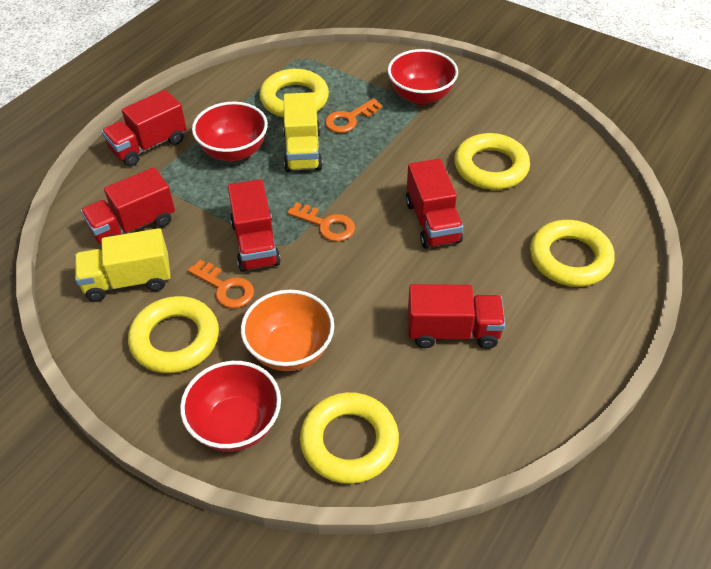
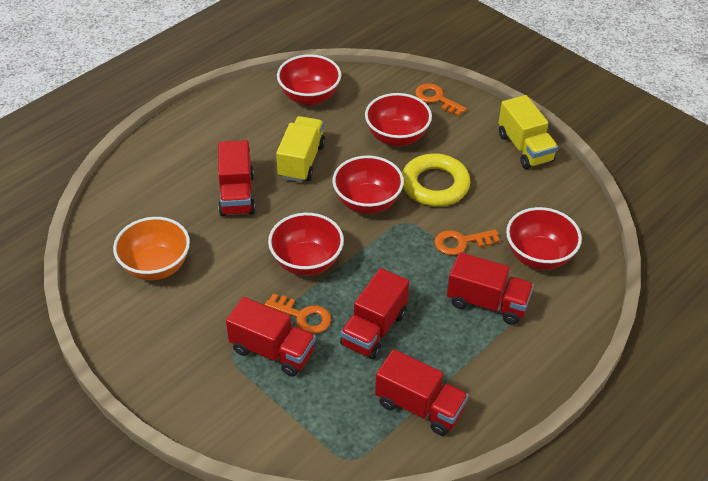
red bowl: [180,361,281,452] [192,102,268,162] [388,49,458,105] = 3 -> [268,213,344,276] [277,54,341,105] [332,155,404,214] [365,93,432,146] [506,207,582,270] = 5
yellow ring: [128,296,219,373] [259,69,329,118] [300,392,399,484] [454,133,530,190] [530,220,615,287] = 5 -> [402,153,470,206] = 1

